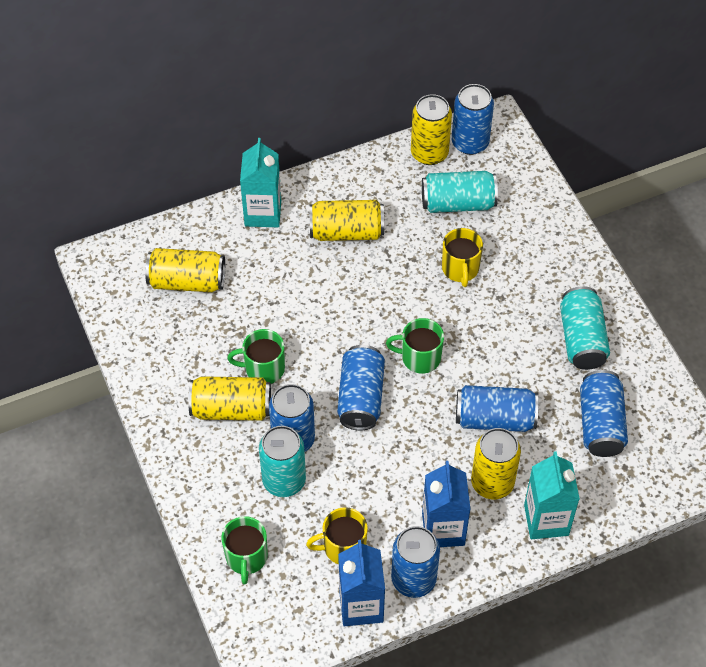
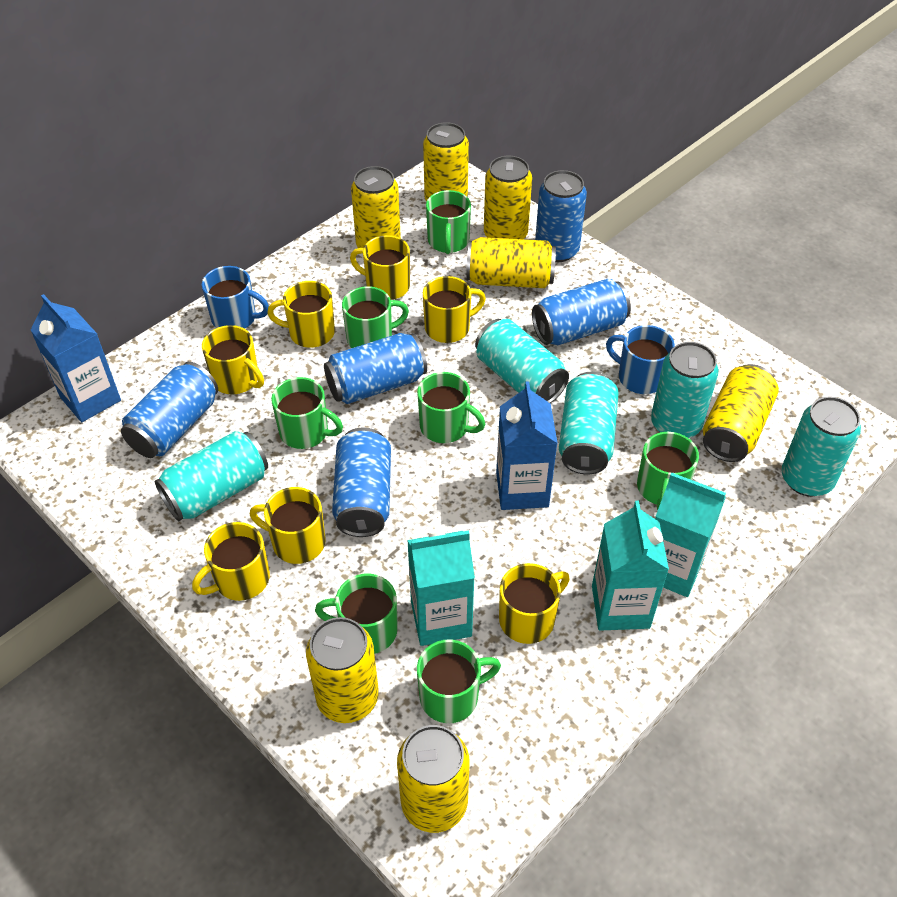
blue can: [269,384,315,452] [337,345,385,430] [391,526,440,598] [452,84,494,155] [456,385,539,432] [580,370,628,457] = 6 -> [121,362,218,458] [324,333,427,404] [332,428,391,537] [532,278,631,345] [535,170,587,262] = 5
blue mug: none = 0 -> [202,266,269,329] [606,325,675,394] = 2
green mug: [221,516,268,585] [227,329,285,384] [386,318,444,374] = 3 -> [271,377,343,449] [315,574,398,654] [342,286,409,348] [417,372,485,443] [417,639,501,723] [426,190,471,254] [637,432,699,510] = 7
turquoise can: [259,426,306,497] [422,171,498,213] [560,286,610,370] = 3 -> [155,431,268,521] [475,319,569,403] [559,372,619,474] [651,342,719,438] [782,396,861,496] = 5
turquoise carton: [240,138,281,227] [524,451,580,539] = 2 -> [407,530,475,646] [592,501,669,631] [655,472,726,597] = 3
yellow can: [145,248,225,292] [188,376,271,421] [309,200,384,241] [411,94,452,165] [471,428,521,499] = 5 -> [306,617,379,723] [351,166,401,248] [397,725,469,833] [423,122,469,202] [466,237,556,288] [484,156,532,239] [703,364,779,462] = 7
yellow mug: [306,507,368,564] [442,228,483,287] = 2 -> [192,522,270,601] [202,325,264,395] [250,487,326,564] [267,281,335,348] [350,235,410,300] [423,276,486,343] [499,563,570,644] = 7

